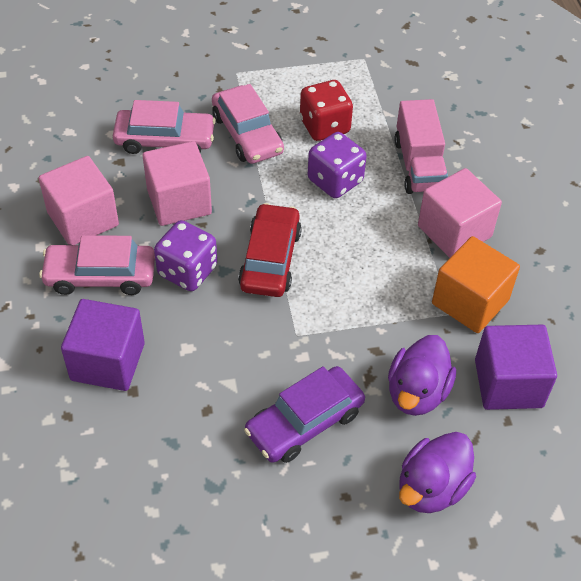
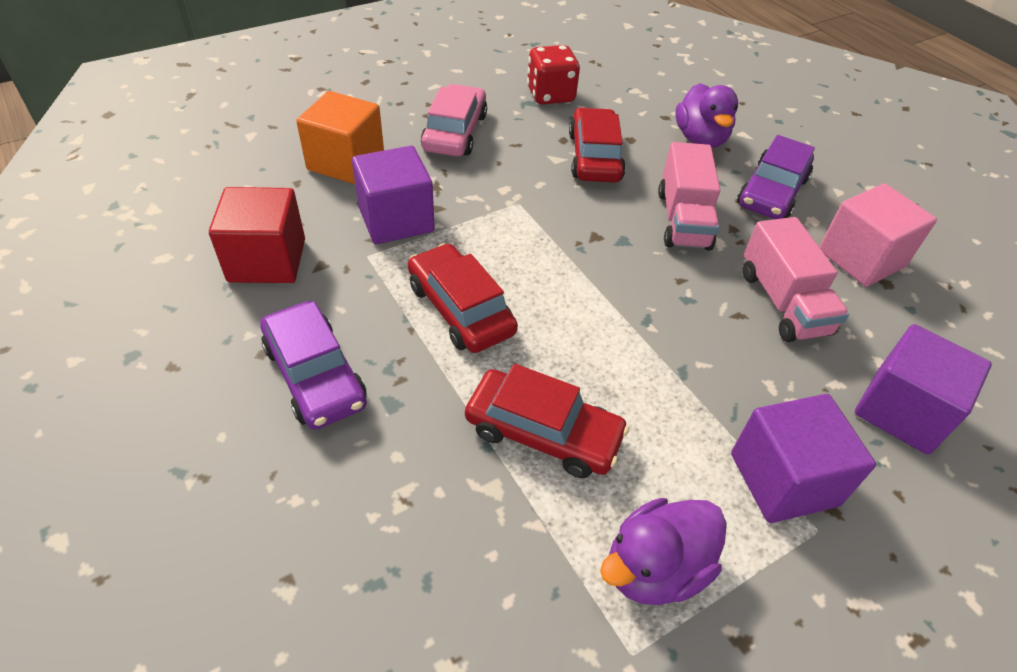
pink car: [39,235,155,295] [113,100,216,154] [212,84,284,164] = 3 -> [421,84,487,157] = 1
pink cube: [39,156,119,245] [143,141,212,226] [418,168,502,258] = 3 -> [819,184,937,287] = 1
pink truck: [394,99,448,194] = 1 -> [658,142,720,251] [743,217,849,342] = 2
purple car: [244,366,365,463] = 1 -> [260,301,367,430] [737,135,815,219] = 2
purple cube: [61,299,145,391] [475,325,557,410] = 2 -> [352,146,435,244] [731,394,876,523] [855,324,992,454] = 3
purple dice: [154,220,217,291] [308,132,367,198] = 2 -> none = 0
red car: [238,203,302,297] = 1 -> [408,243,518,353] [465,364,629,478] [569,107,626,182] = 3
red cube: none = 0 -> [209,187,305,283] = 1

